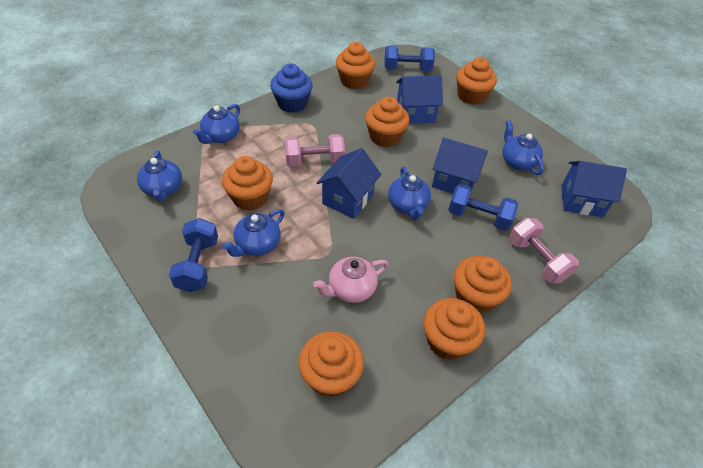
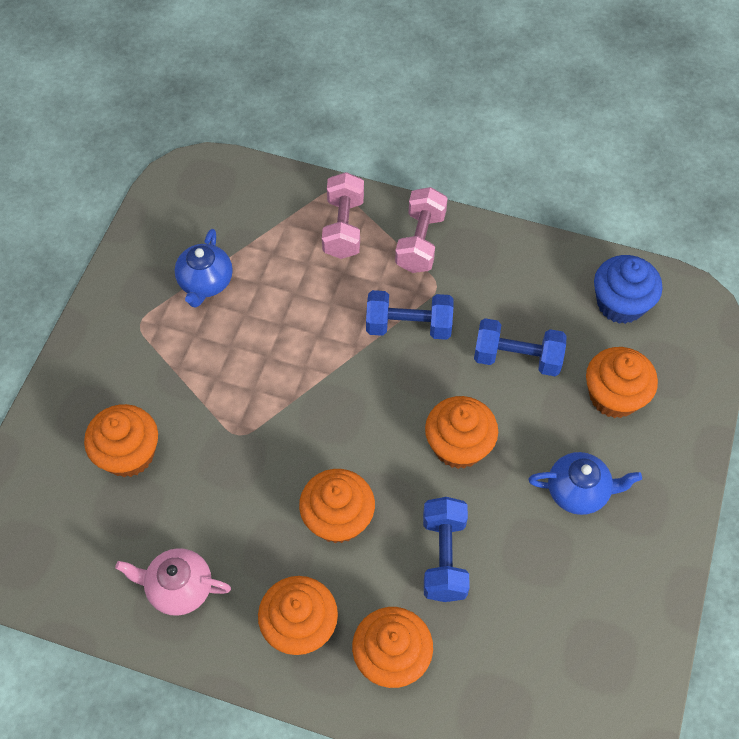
blue house: [317,148,381,219] [396,75,443,124] [432,138,488,197] [562,161,627,218] = 4 -> none = 0
blue teapot: [137,150,182,202] [193,104,240,144] [222,209,285,257] [388,167,431,220] [503,120,544,175] = 5 -> [175,229,233,308] [528,452,642,515] = 2
orange cupcake: [222,156,273,211] [299,331,364,397] [336,42,375,89] [365,97,409,147] [424,298,485,360] [454,256,512,314] [456,57,497,105] = 7 -> [84,404,158,477] [258,576,338,655] [299,469,375,543] [352,607,433,688] [425,396,498,469] [586,347,658,418] = 6

